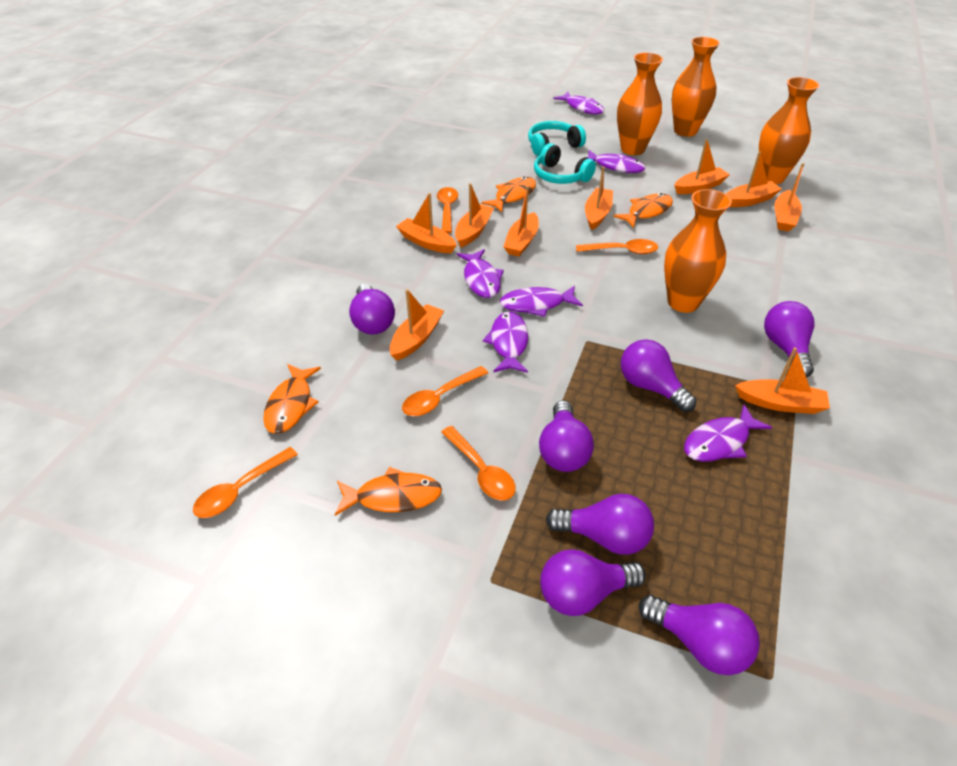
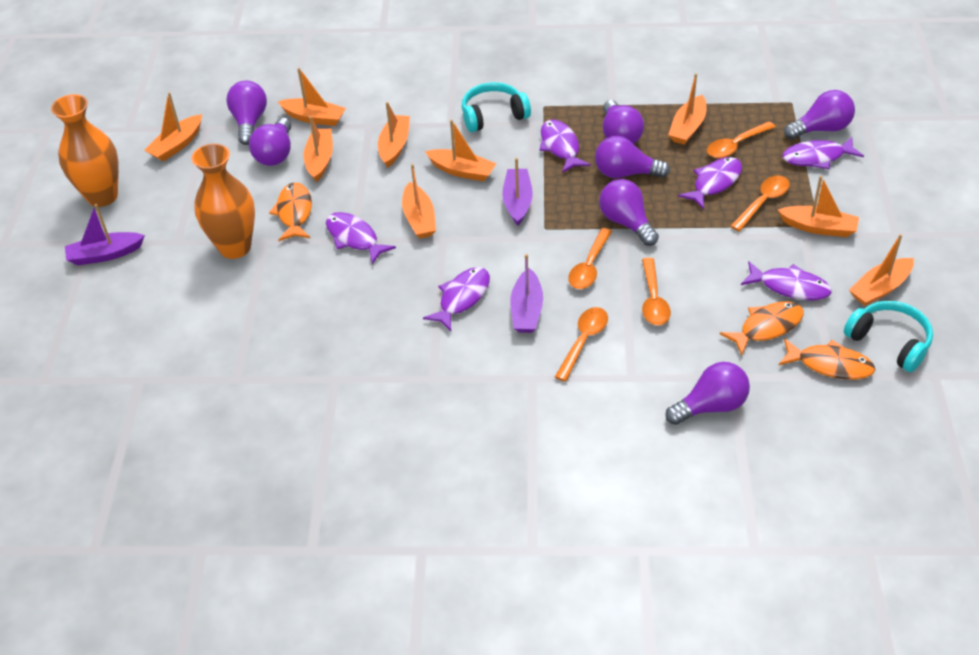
orange fish: [263,364,321,434] [335,467,442,516] [481,177,536,212] [613,193,673,228] = 4 -> [269,182,312,241] [720,301,804,356] [778,338,875,380] = 3
orange vase: [617,52,663,155] [664,189,732,313] [672,37,720,137] [759,77,819,184] = 4 -> [51,94,119,207] [191,143,255,259] = 2
purple boat: none = 0 -> [65,204,145,265] [502,158,533,225] [510,254,543,333] = 3

